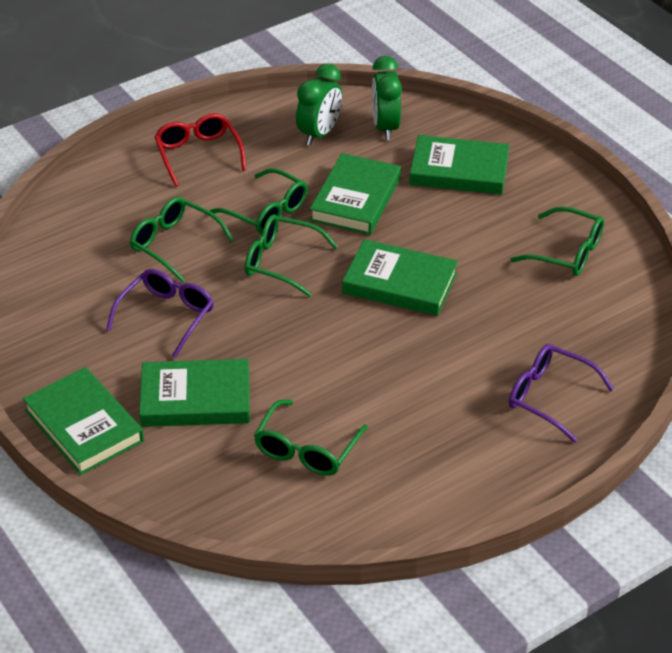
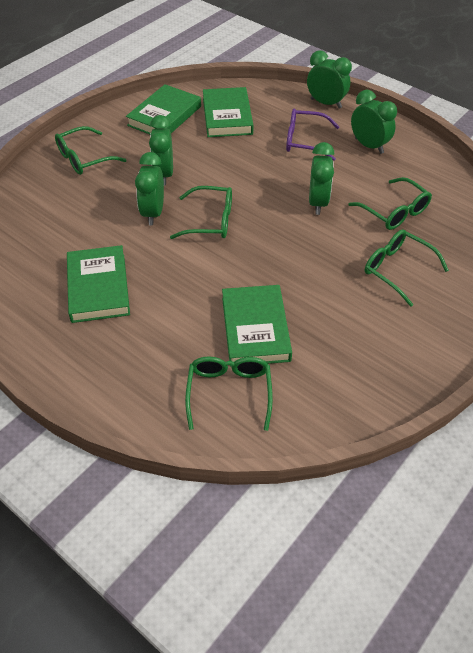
green book: [23,367,144,475] [139,359,250,427] [310,153,401,235] [342,239,458,316] [409,135,509,195] = 5 -> [67,245,130,323] [126,84,201,134] [203,87,253,137] [222,285,292,367] = 4
green clock: [296,63,342,146] [372,56,402,140] = 2 -> [135,152,164,225] [149,115,173,185] [307,50,352,109] [309,142,334,215] [351,90,397,154] = 5
purple glasses: [106,269,214,358] [509,344,614,443] = 2 -> [286,108,339,161] = 1
red glasses: [154,113,246,186] = 1 -> none = 0

